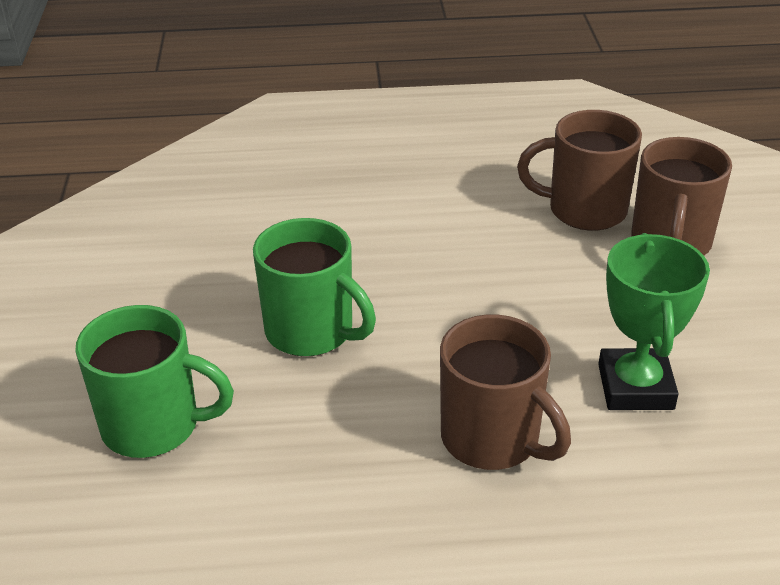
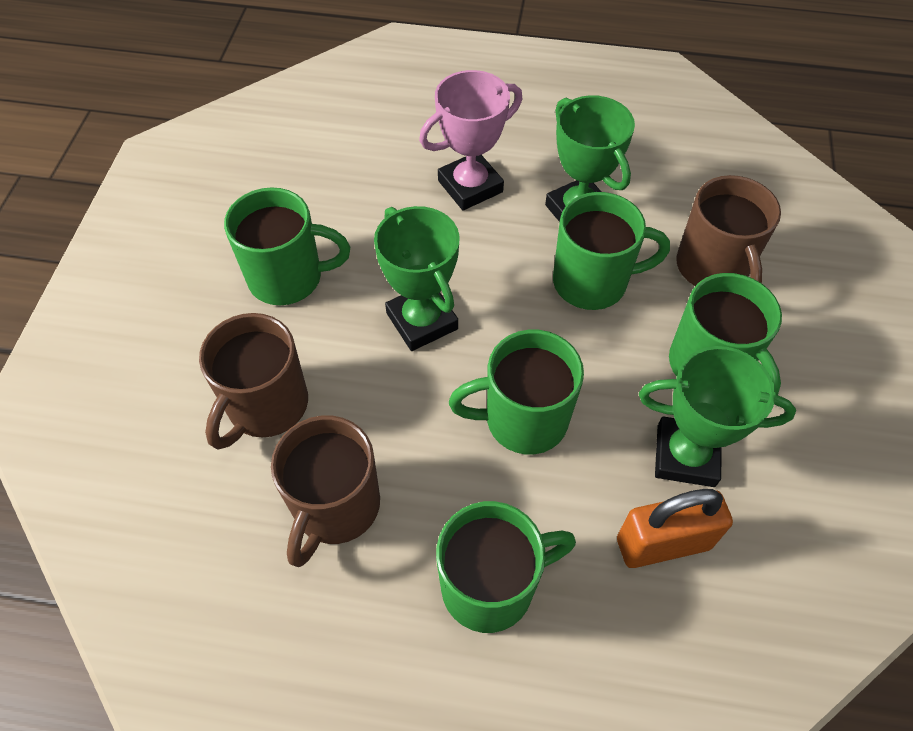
green mug: [75,305,234,458] [253,218,376,356] = 2 -> [224,187,350,305] [436,501,576,633] [449,330,584,454] [553,192,670,310] [669,273,782,395] = 5
green trophy: [598,233,710,410] = 1 -> [374,206,460,351] [545,95,635,222] [639,346,796,487] = 3
orange padlock: none = 0 -> [617,489,733,568] = 1
pink trophy: none = 0 -> [419,70,522,210] = 1

